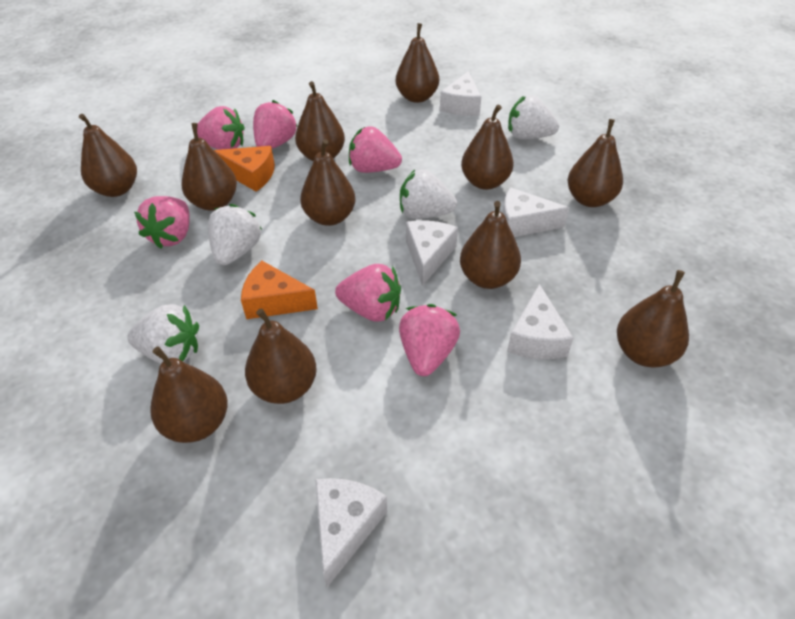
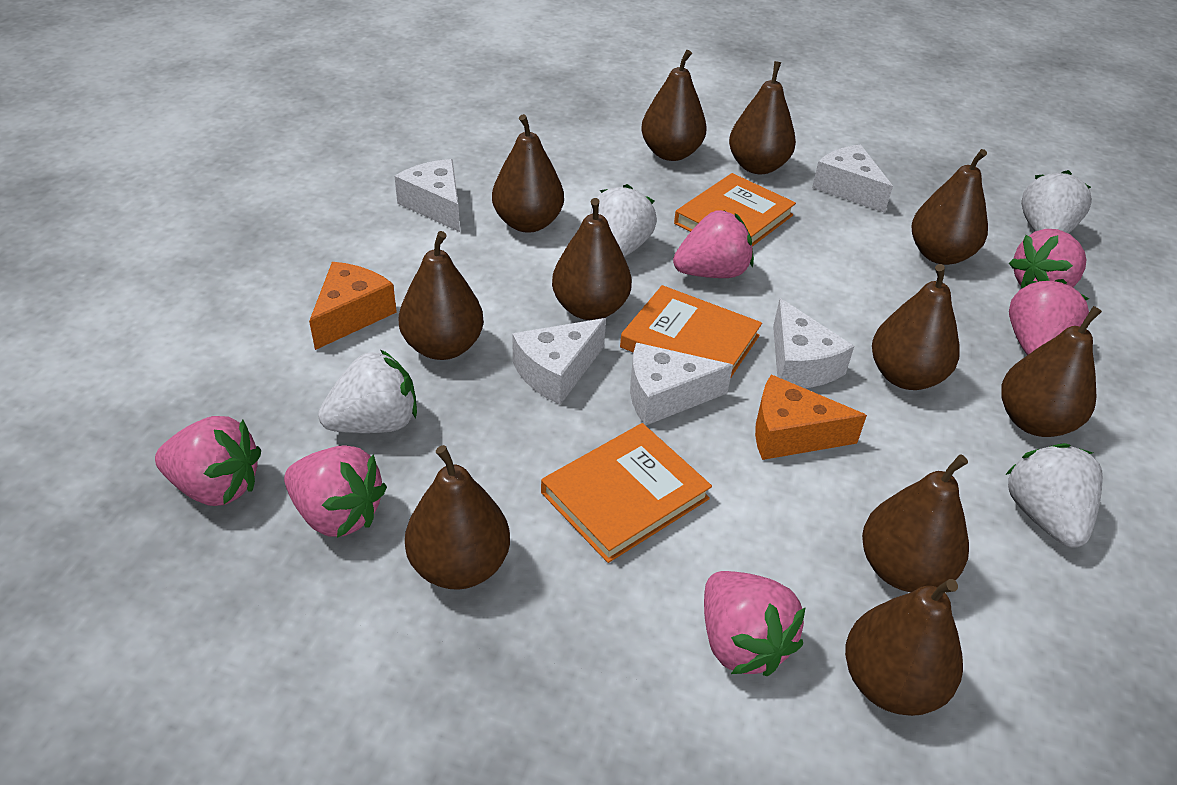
orange book: none = 0 -> [541,423,712,563] [620,285,762,379] [674,173,796,246] = 3

